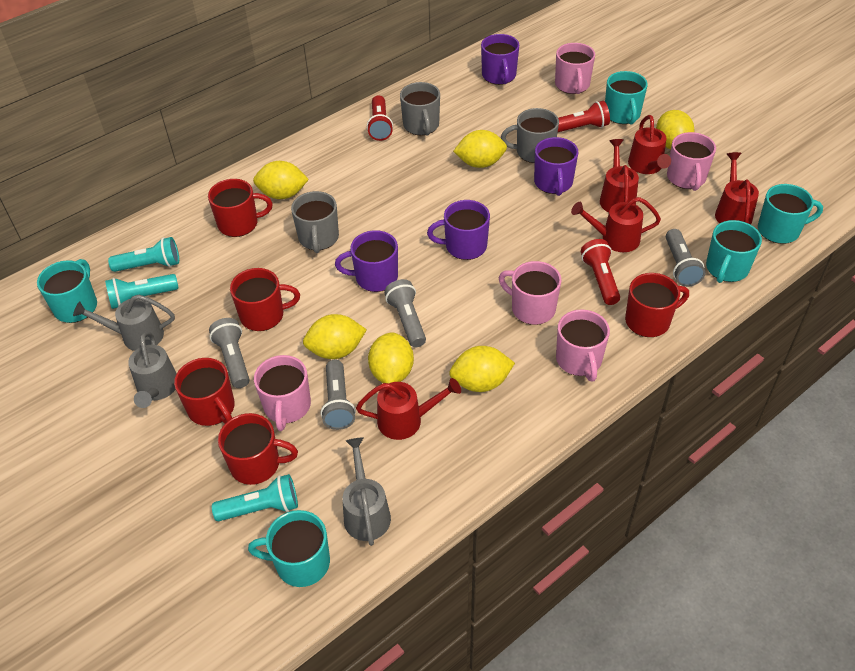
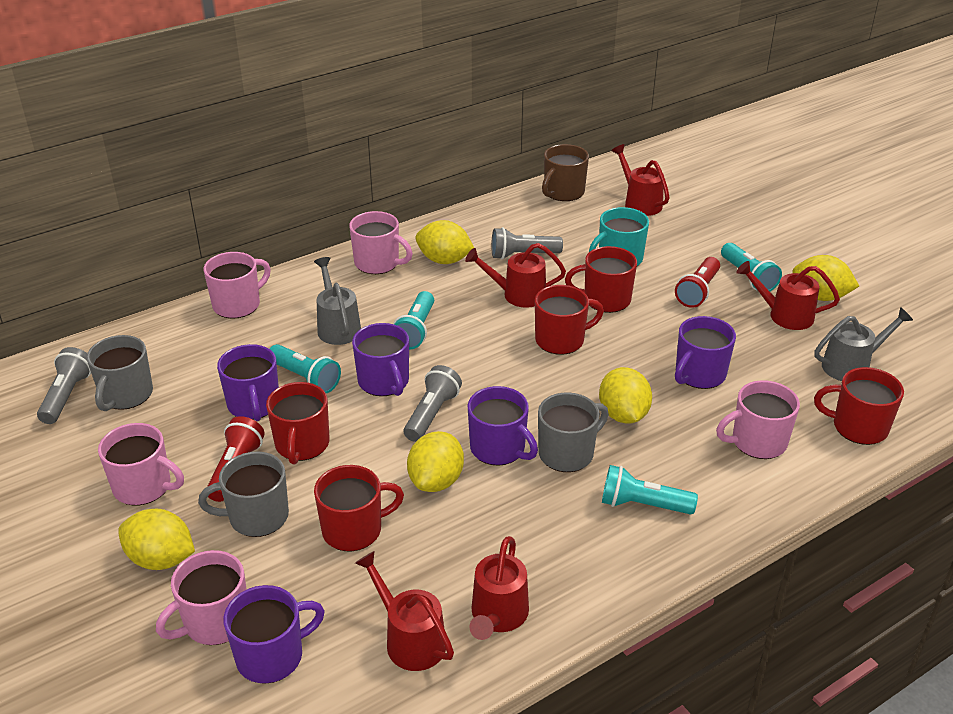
brown mug: none = 0 -> [542,144,589,201] = 1
grey flashlight: [209,318,250,388] [321,360,356,430] [384,279,426,347] [666,229,705,287] = 4 -> [37,347,91,424] [404,365,462,442] [491,227,563,259] = 3
grey watering can: [73,295,175,351] [128,332,177,408] [343,437,391,546] = 3 -> [314,257,361,345] [815,307,913,381] = 2
purple mug: [335,230,398,292] [427,200,490,260] [481,34,519,85] [534,137,578,196] = 4 -> [217,344,279,421] [223,585,325,684] [352,323,409,396] [468,386,538,466] [675,316,736,389] = 5
red flashlight: [367,95,393,141] [558,101,610,132] [581,239,620,305] = 3 -> [207,416,265,502] [675,257,720,308] = 2
turquoise flashlight: [105,274,178,309] [108,237,179,272] [212,474,298,521] = 3 -> [270,344,341,393] [393,291,434,349] [602,465,698,515] [721,243,782,291] = 4
turquoise mug: [37,259,97,323] [248,510,330,587] [605,71,648,124] [706,220,762,283] [758,184,823,244] = 5 -> [589,207,649,266] = 1
yellow lemon: [253,161,309,199] [303,314,367,359] [368,332,414,383] [449,346,515,392] [453,130,507,168] [656,110,695,149] = 6 -> [118,509,195,570] [407,431,464,492] [415,220,474,264] [599,367,652,424] [792,255,859,301] = 5

